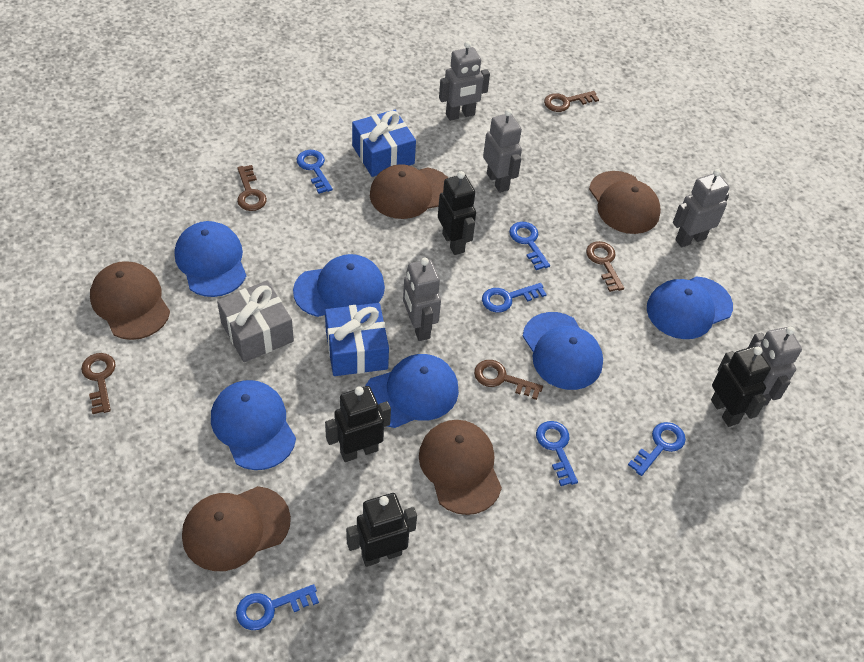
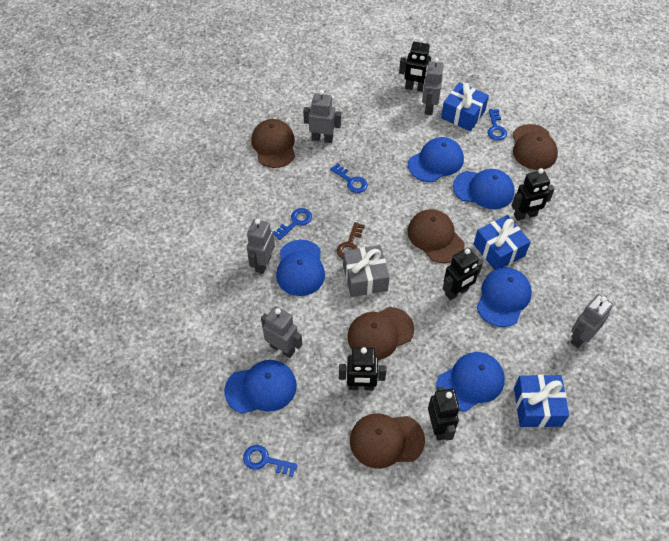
black robot: [325,386,391,462] [346,493,417,567] [438,171,476,255] [711,346,771,427] = 4 -> [339,347,386,391] [399,38,431,92] [428,386,460,441] [443,248,483,300] [511,168,555,221] = 5
blue gift: [325,303,389,376] [352,110,416,177] = 2 -> [441,83,489,131] [474,215,531,270] [514,375,569,427] = 3
blue key: [236,584,319,630] [297,150,333,194] [482,283,547,313] [509,222,550,270] [536,421,578,486] [628,422,686,476] = 6 -> [243,445,298,477] [273,208,312,240] [330,163,368,193] [487,109,507,141] = 4
brown key: [81,353,116,414] [237,165,267,211] [474,360,543,400] [544,91,599,112] [586,241,624,292] = 5 -> [337,222,365,259] = 1

